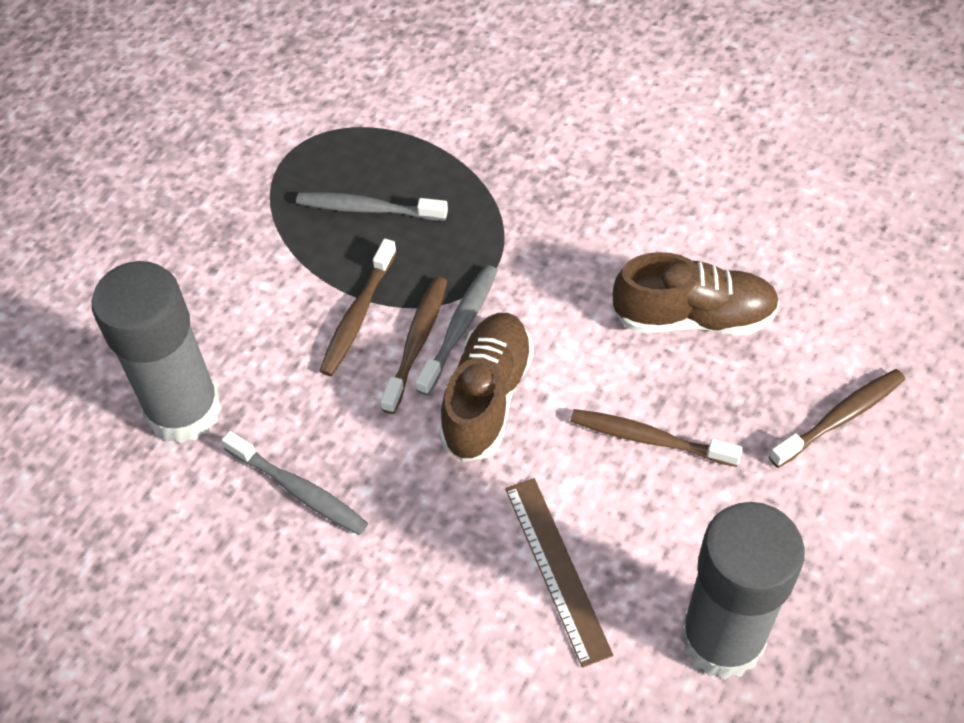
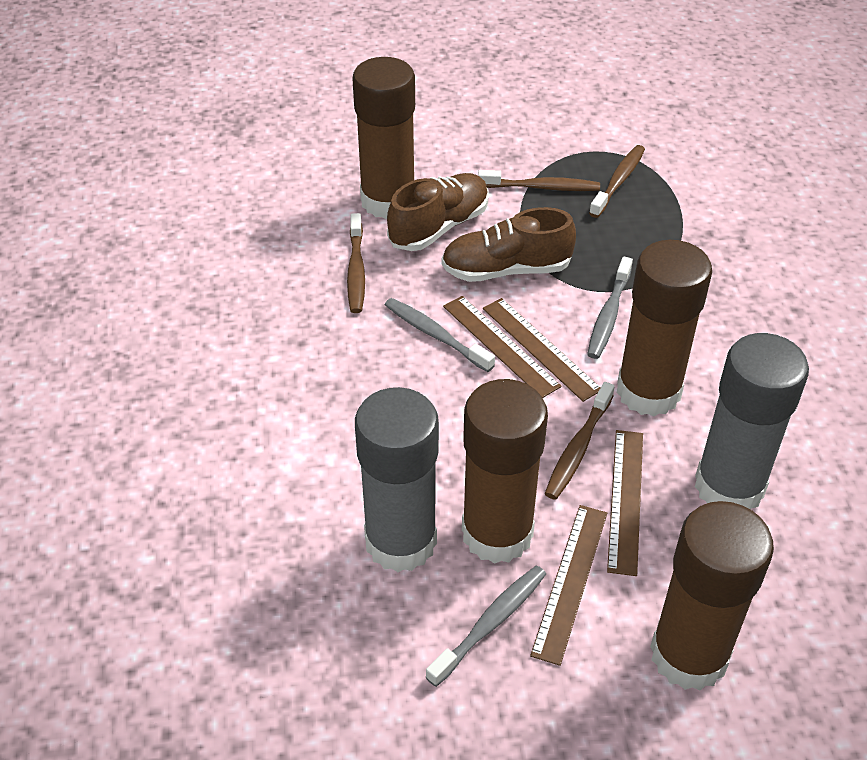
brown glue stick: none = 0 -> [352,57,415,219] [462,379,548,564] [617,240,712,416] [650,501,774,690] = 4
brown ruler: [505,478,613,668] = 1 -> [443,296,562,398] [483,298,601,402] [530,505,607,666] [607,430,643,576] = 4

